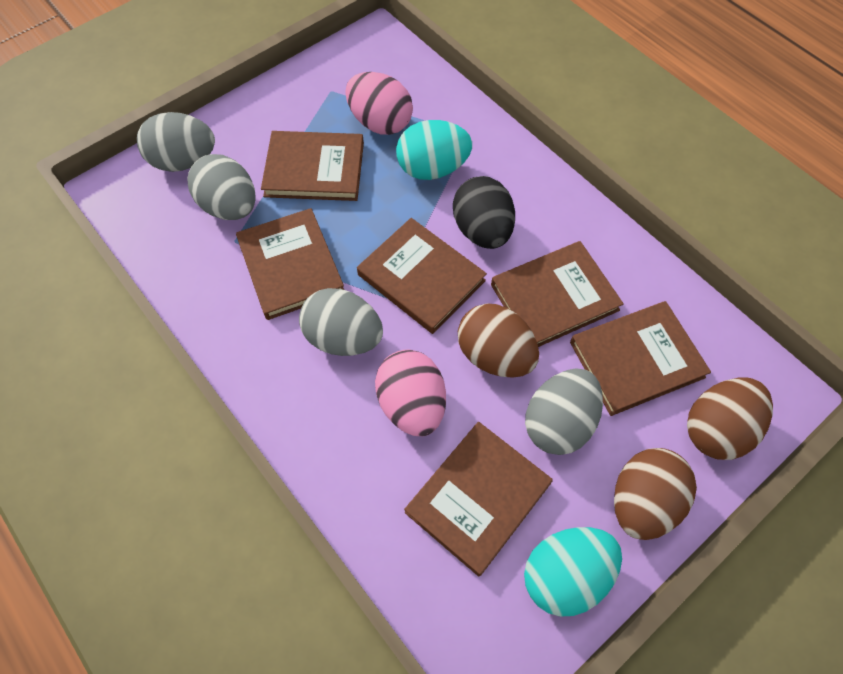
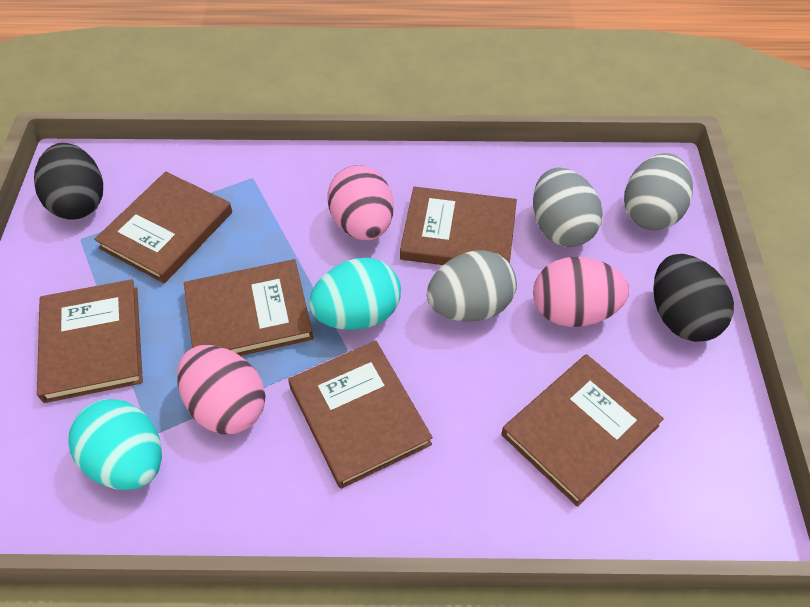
black egg: [453,176,515,249] = 1 -> [34,143,103,220] [653,254,734,342] = 2
brown egg: [458,304,539,377] [614,448,697,540] [687,378,773,460] = 3 -> none = 0
grey egg: [137,112,215,172] [187,154,256,220] [299,288,383,356] [525,369,603,455] = 4 -> [427,250,517,322] [533,167,602,247] [624,153,693,230] = 3
pink egg: [345,72,413,135] [375,350,446,436] = 2 -> [177,345,266,434] [327,165,394,240] [533,257,629,327] = 3

